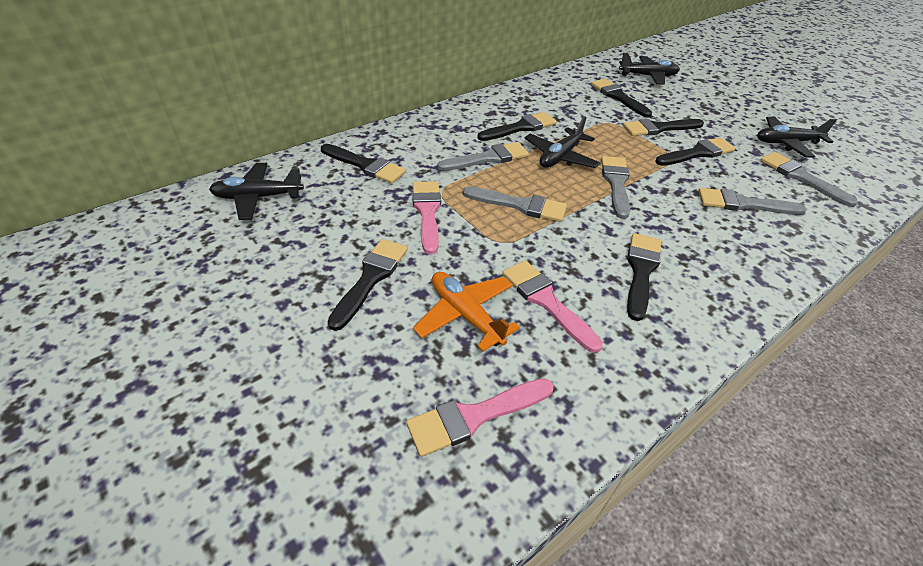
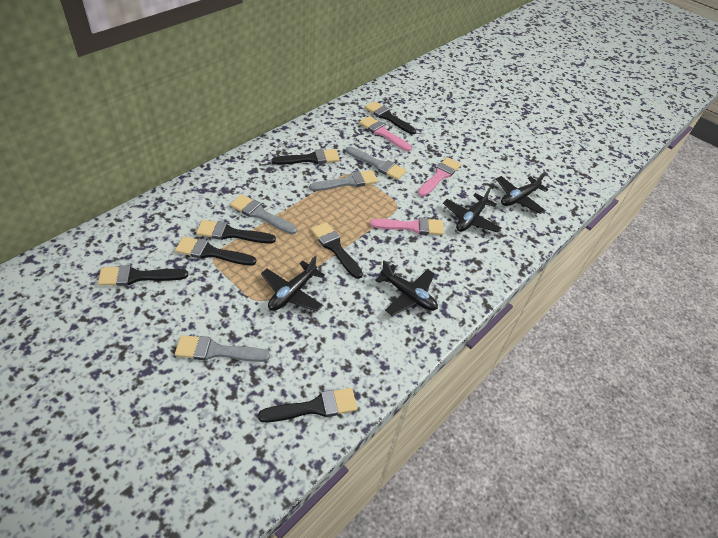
grey brush: [437,142,529,171] [463,186,567,222] [601,156,630,219] [698,188,807,215] [760,152,858,207] = 5 -> [175,335,270,362] [230,194,297,234] [309,170,378,191] [346,146,406,180] = 4
orange plane: [413,272,520,352] = 1 -> none = 0

